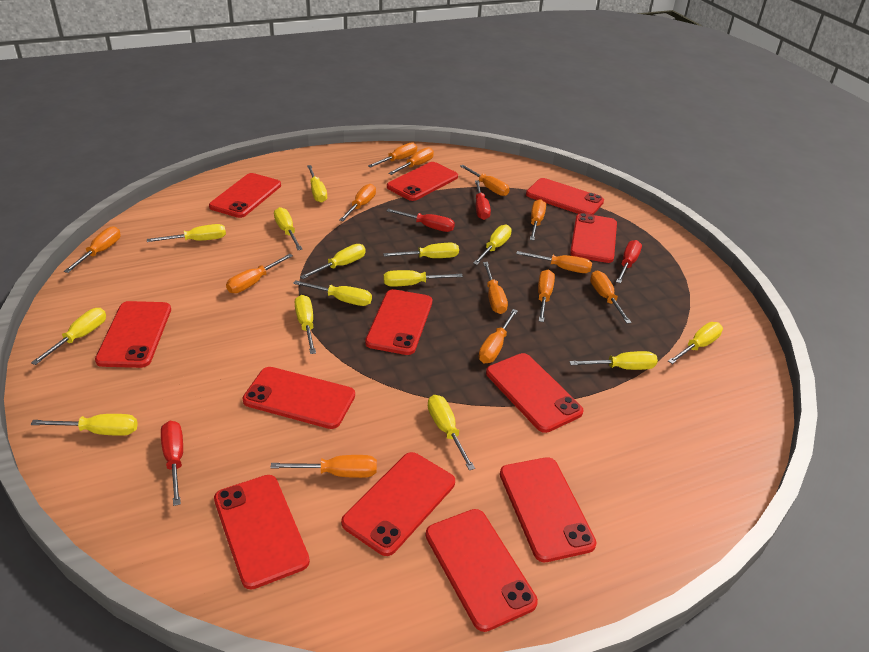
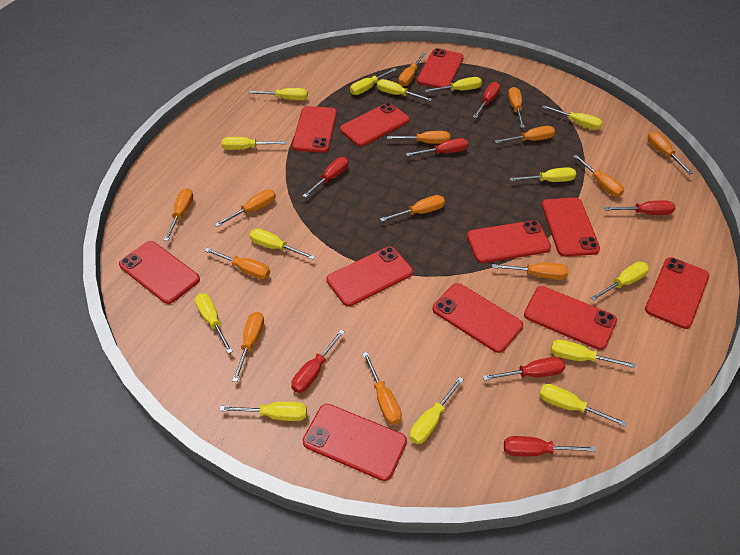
red phone: [95,301,171,368] [209,173,281,218] [214,475,310,590] [243,367,355,429] [341,452,455,556] [365,289,432,355] [387,162,458,201] [426,509,538,632] [486,353,584,433] [500,457,597,562] [526,178,604,215] [570,213,617,263] = 12 -> [119,241,200,304] [292,106,337,153] [303,404,407,481] [327,247,413,307] [340,103,409,147] [417,48,464,90] [432,283,523,353] [467,220,551,263] [524,286,617,350] [542,197,600,257] [645,257,709,329] = 11
red screwdriver: [161,421,183,506] [386,209,455,232] [475,180,491,220] [616,240,642,284] = 4 -> [291,330,345,393] [303,157,348,198] [406,138,468,156] [473,82,500,118] [483,357,565,381] [504,436,596,456] [604,200,675,215] = 7

